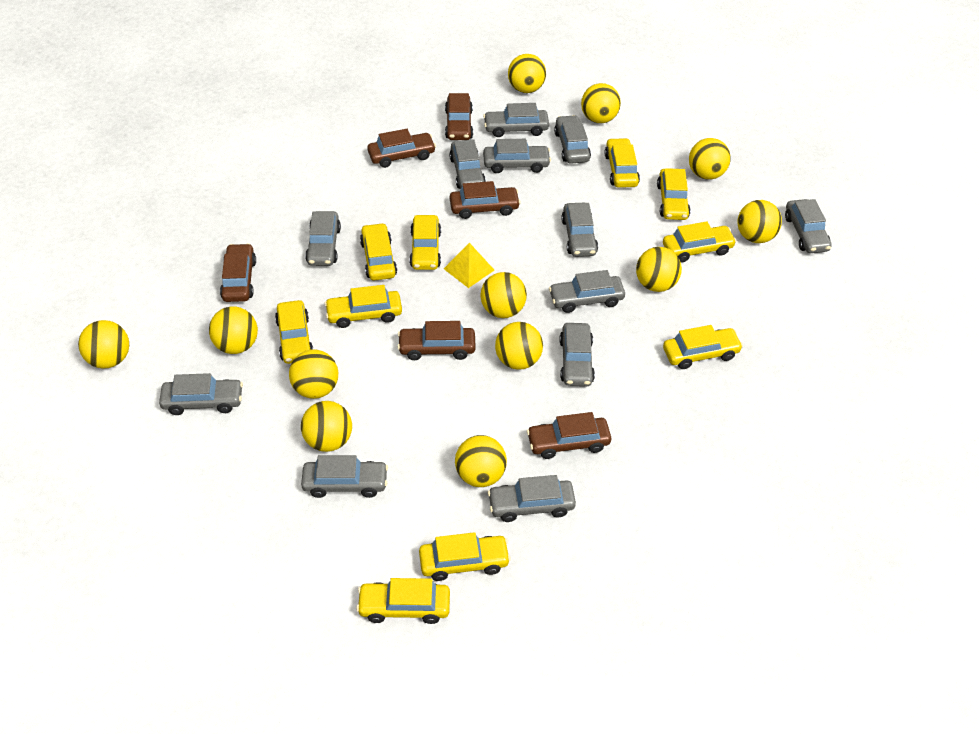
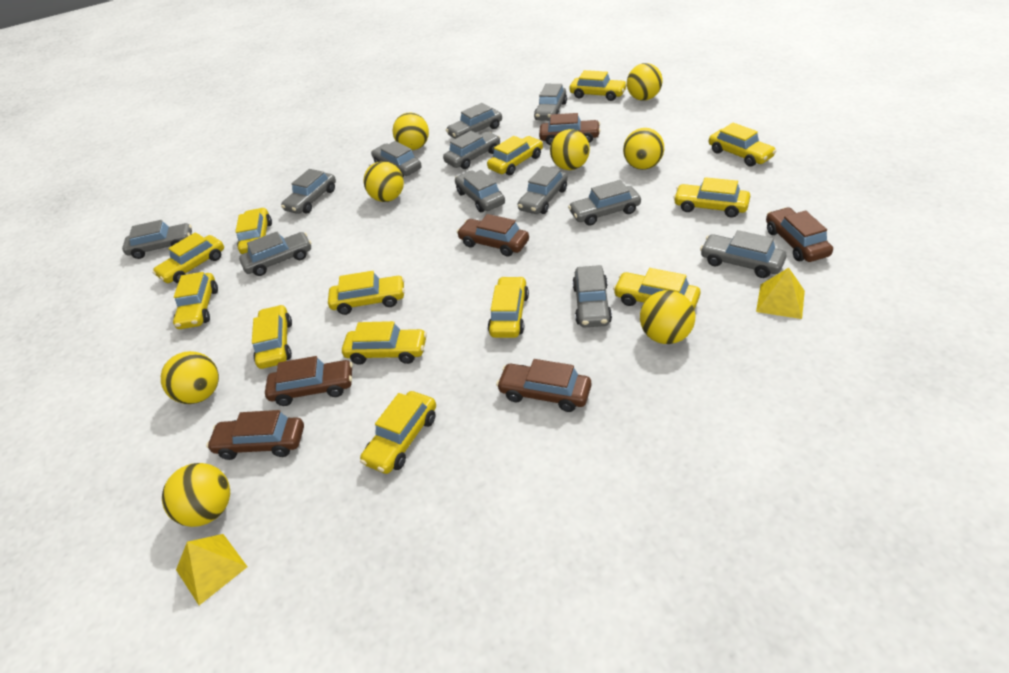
yellow ball: [78,320,129,369] [209,307,258,354] [289,349,338,399] [301,401,352,452] [455,435,507,487] [480,272,527,318] [495,322,543,370] [508,54,546,93] [581,83,621,124] [636,247,682,292] [689,138,731,180] [737,200,782,243] = 12 -> [161,351,219,404] [162,463,230,527] [364,161,404,202] [393,113,429,150] [550,129,590,170] [623,128,664,170] [627,63,663,101] [640,290,695,344] = 8
yellow car: [275,300,313,364] [324,285,402,328] [356,578,450,624] [360,223,397,280] [409,215,441,270] [419,532,511,581] [605,138,640,188] [657,168,691,220] [663,222,737,262] [663,325,743,369] = 10 -> [152,232,224,283] [173,272,218,329] [235,208,272,254] [252,305,292,369] [328,271,405,315] [342,321,427,365] [360,391,436,474] [487,136,543,175] [488,276,529,338] [569,70,627,101] [613,268,701,310] [673,177,750,218] [709,123,776,167] = 13
yellow pyramid: [444,243,494,288] = 1 -> [176,534,247,605] [756,268,805,319] = 2

